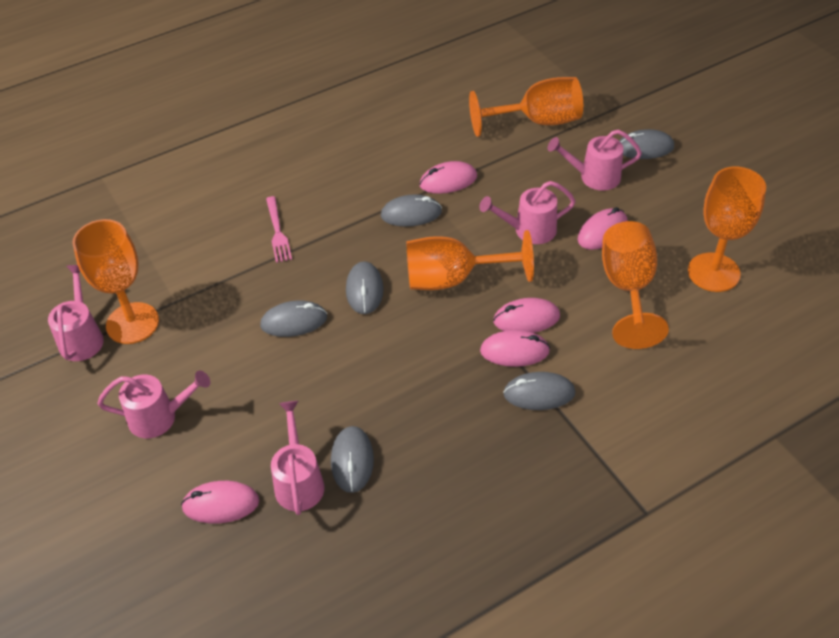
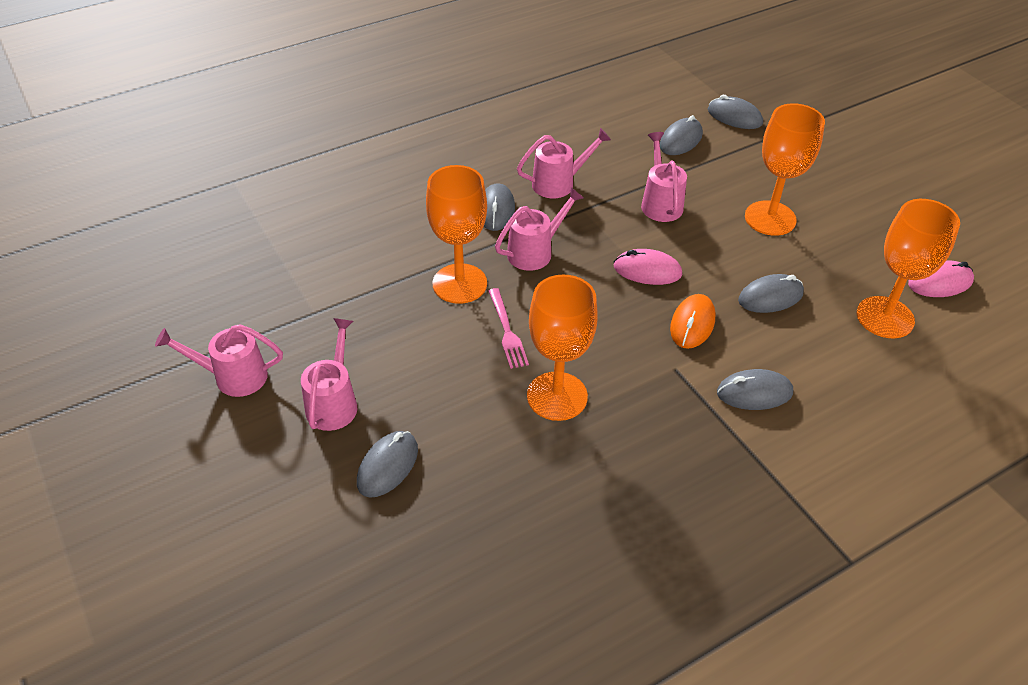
orange goblet: [72,219,159,344] [407,230,534,290] [469,77,583,137] [602,221,669,349] [688,167,766,292] = 5 -> [426,165,487,304] [527,275,598,421] [745,103,825,236] [857,199,960,338] = 4
orange mouse: none = 0 -> [670,294,716,349] = 1
pink mouse: [181,481,259,524] [419,161,477,194] [480,330,550,367] [493,298,560,333] [578,207,628,250] = 5 -> [614,249,682,285] [908,260,974,297] = 2

